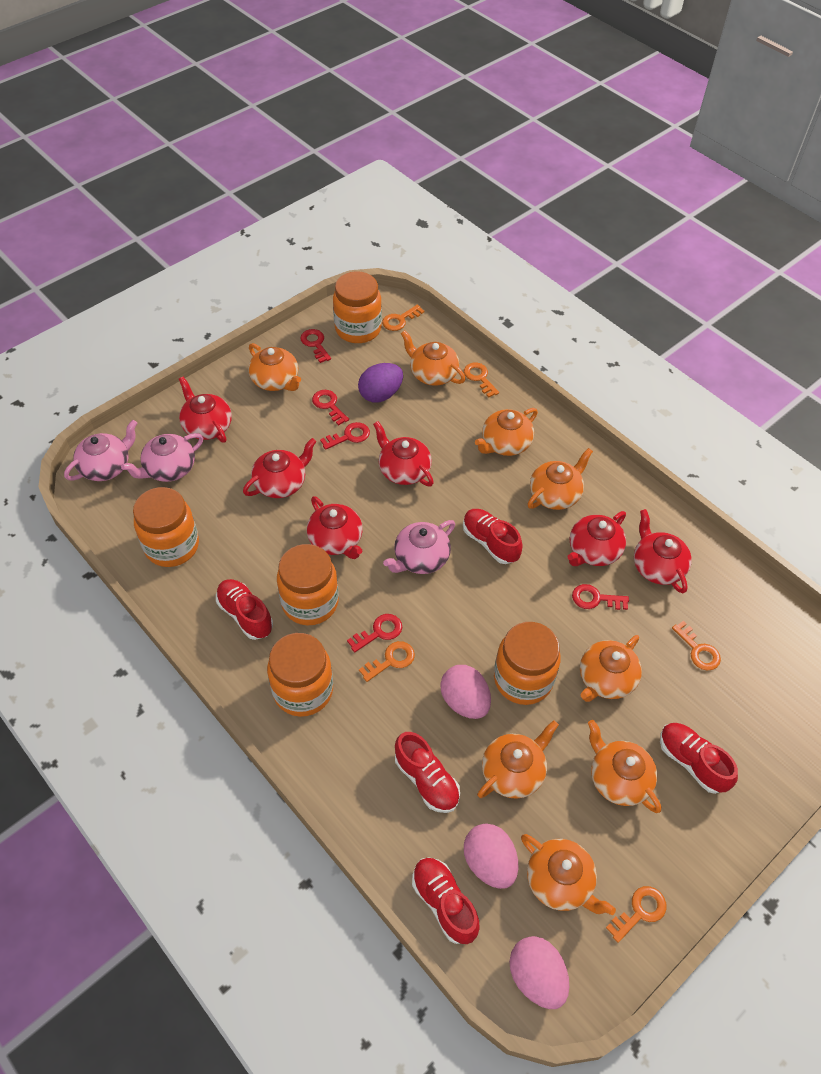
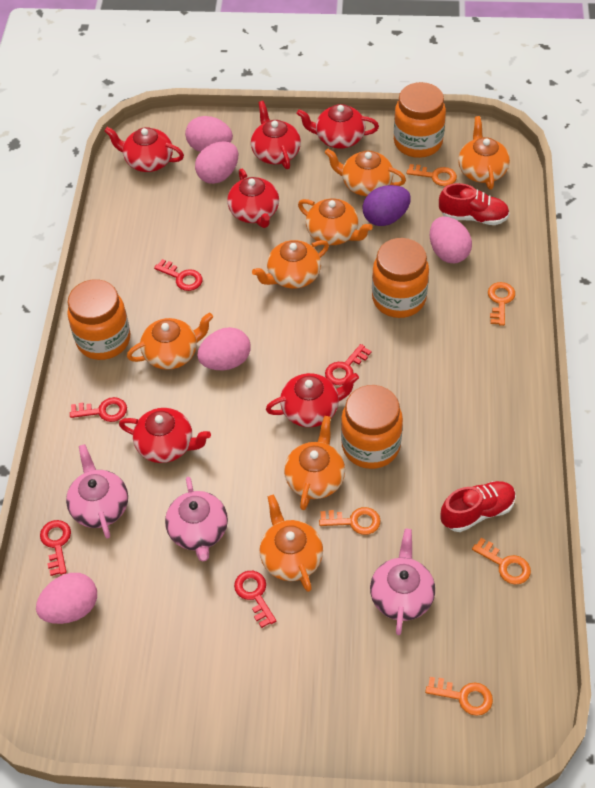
orange jar: [133,487,199,567] [267,633,333,717] [277,544,339,625] [333,271,382,343] [494,622,561,705] = 5 -> [67,279,130,360] [341,385,403,469] [372,238,429,318] [394,82,446,158] = 4
orange teapot: [248,343,301,391] [401,330,465,386] [475,408,538,456] [477,720,559,799] [521,834,616,915] [528,448,593,510] [580,635,642,702] [588,720,661,813] = 8 -> [127,313,213,370] [252,240,329,289] [260,494,323,592] [284,416,345,510] [298,198,373,245] [325,149,406,196] [458,116,510,190] = 7
pink egg: [440,665,491,719] [464,823,518,889] [509,936,569,1009] = 3 -> [36,573,97,624] [185,116,233,152] [195,141,238,184] [197,327,250,370] [430,217,472,263] = 5
red shoe: [216,579,273,640] [395,732,460,813] [412,858,480,944] [463,509,523,564] [660,723,738,794] = 5 -> [439,183,510,225] [440,481,516,532] = 2

